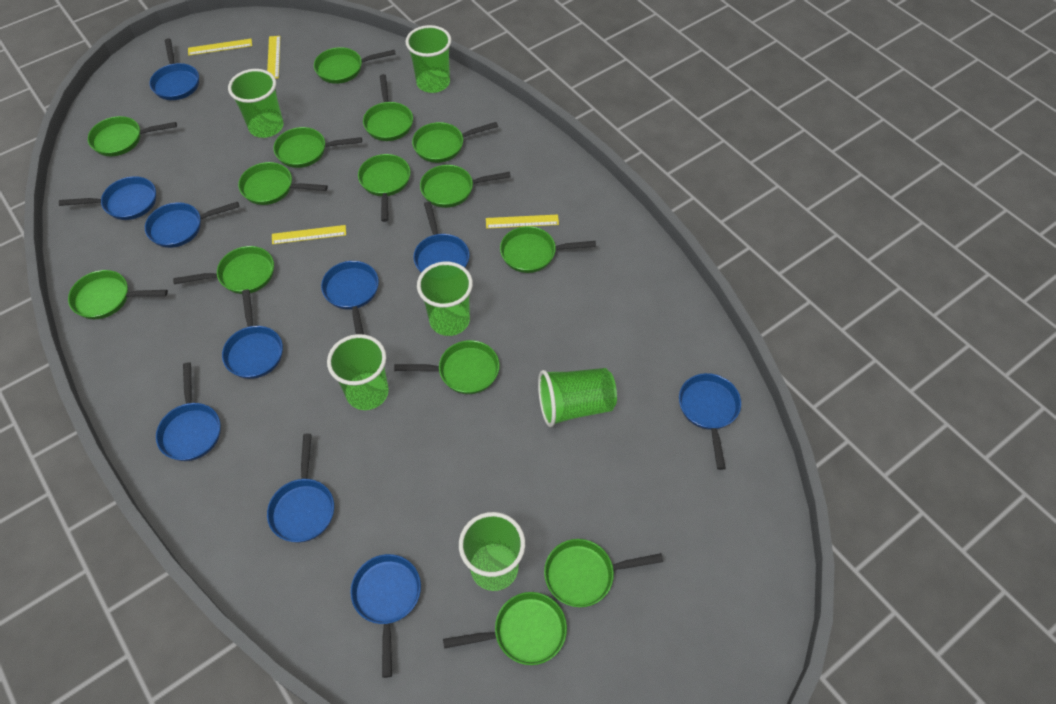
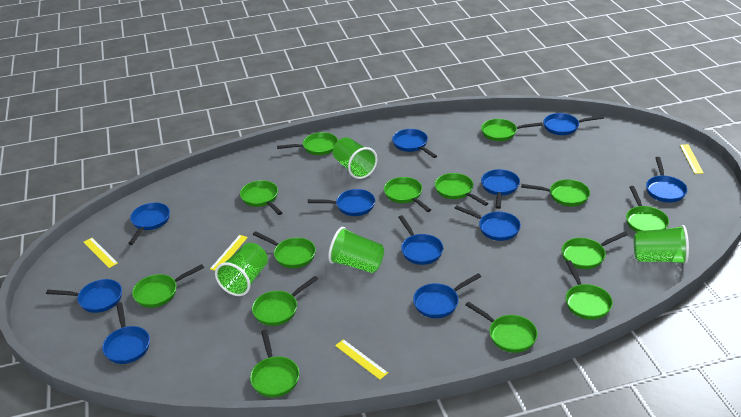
blue pan: [59,176,156,220] [145,202,239,248] [149,38,199,100] [156,362,221,461] [222,289,283,379] [267,434,334,543] [321,261,379,334] [350,554,421,678] [413,202,470,272] [679,373,741,470] = 10 -> [46,279,122,313] [102,302,150,364] [128,202,170,245] [308,189,375,216] [392,129,437,158] [398,215,443,265] [413,273,481,318] [455,205,521,241] [481,169,520,209] [543,113,604,135] [646,157,687,203] = 11
green cup: [228,69,283,138] [327,334,389,410] [405,25,451,93] [417,262,473,336] [459,512,525,591] [538,368,617,427] = 6 -> [215,243,268,296] [328,227,384,273] [333,137,378,179] [634,225,689,265] = 4

